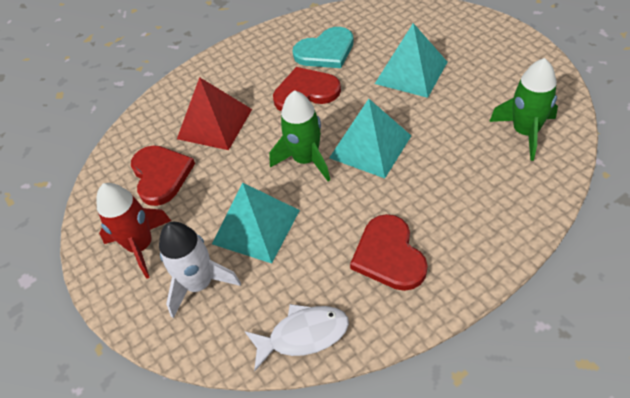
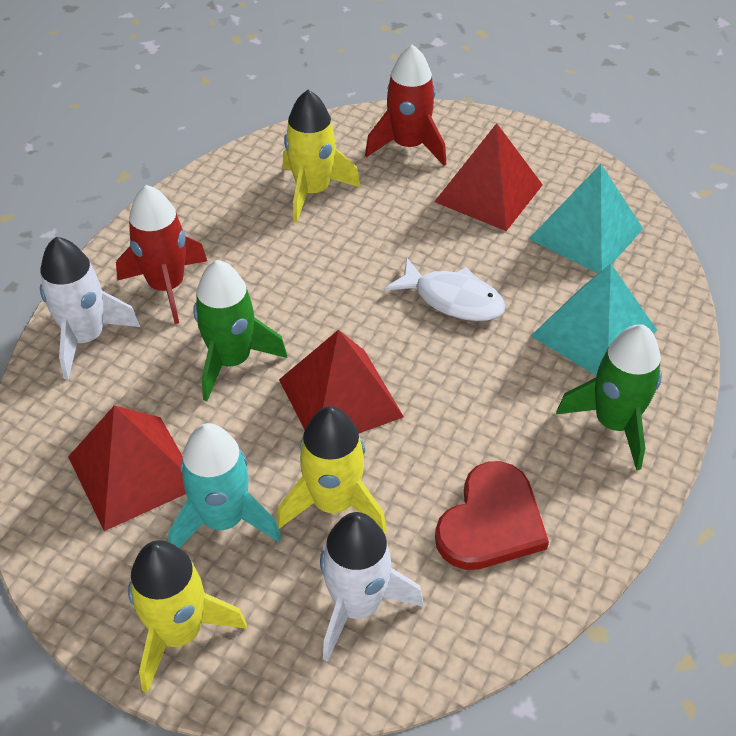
red heart: [131,145,195,206] [273,67,341,111] [350,214,428,291] = 3 -> [435,461,549,570] = 1
red pyramid: [177,77,252,150] = 1 -> [68,405,186,531] [279,330,404,433] [434,123,543,231] = 3
red rocket: [97,183,171,279] = 1 -> [116,185,207,324] [365,44,446,166] = 2
turquoise heart: [292,27,354,68] = 1 -> none = 0
turquoise pyramid: [212,182,300,263] [329,99,411,178] [375,23,447,98] = 3 -> [529,164,643,273] [531,263,657,375] = 2
turquoise rocket: none = 0 -> [168,423,281,548] = 1
white rocket: [159,222,241,318] = 1 -> [40,237,141,380] [320,512,424,662] = 2
yellow rocket: none = 0 -> [128,540,247,693] [277,406,387,534] [283,90,361,223] = 3

